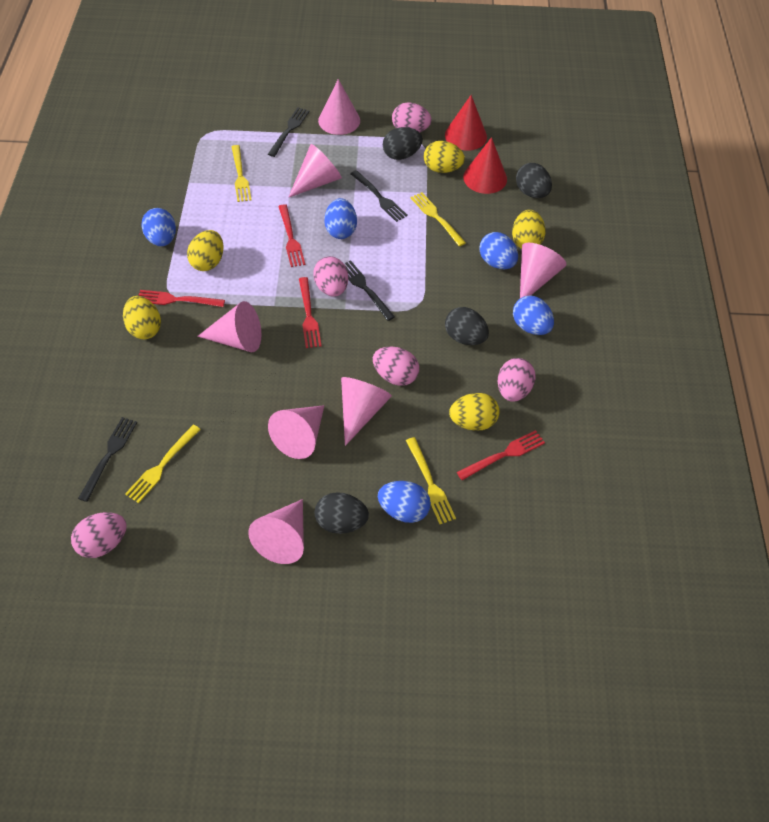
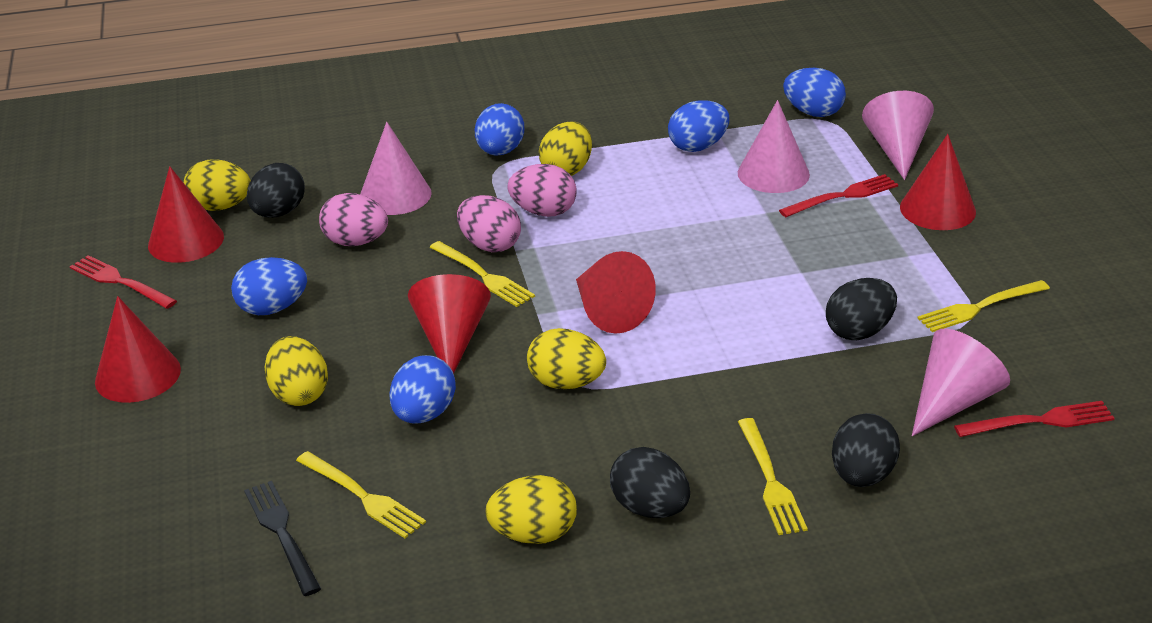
black fork: [78,417,137,502] [268,107,310,157] [345,260,395,321] [351,170,408,222] = 4 -> [244,481,321,596] = 1
pink cone: [197,301,261,352] [248,499,304,564] [268,405,324,459] [288,144,342,198] [318,79,360,135] [341,377,392,446] [520,243,566,298] = 7 -> [360,122,432,215] [738,100,810,193] [862,91,934,180] [912,328,1010,436] = 4
pink egg: [71,512,127,558] [313,256,348,297] [373,347,419,386] [392,102,431,133] [498,358,536,402] = 5 -> [319,193,388,246] [457,195,521,252] [508,164,577,217] = 3
red cone: [445,95,487,151] [463,137,507,194] = 2 -> [95,296,181,403] [148,166,224,263] [408,274,491,374] [576,251,656,334] [900,134,976,230] = 5
red fork: [139,290,225,307] [278,204,305,267] [299,277,321,348] [457,430,545,480] = 4 -> [70,255,177,309] [779,174,898,217] [954,401,1114,437] = 3

